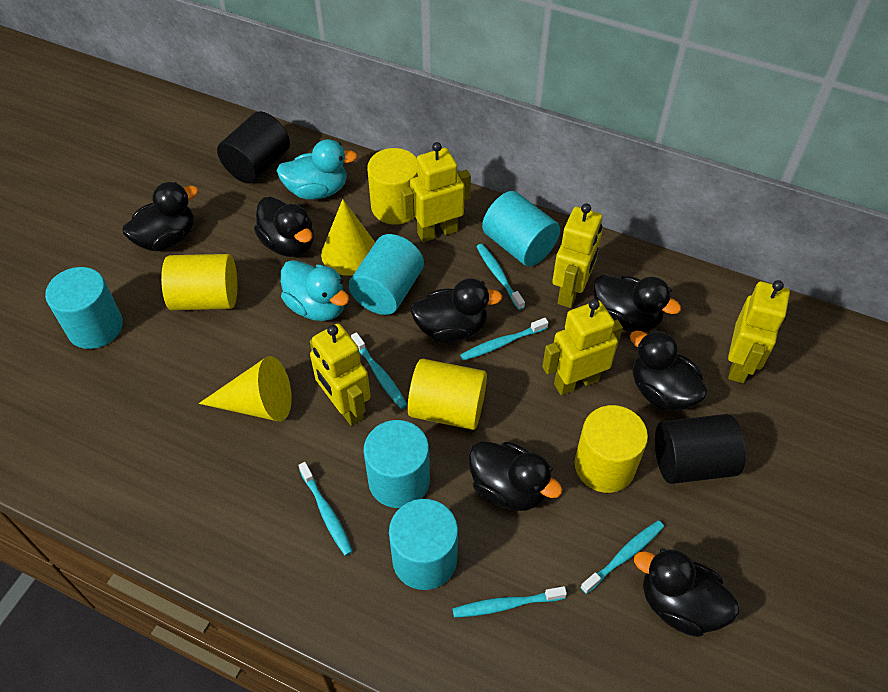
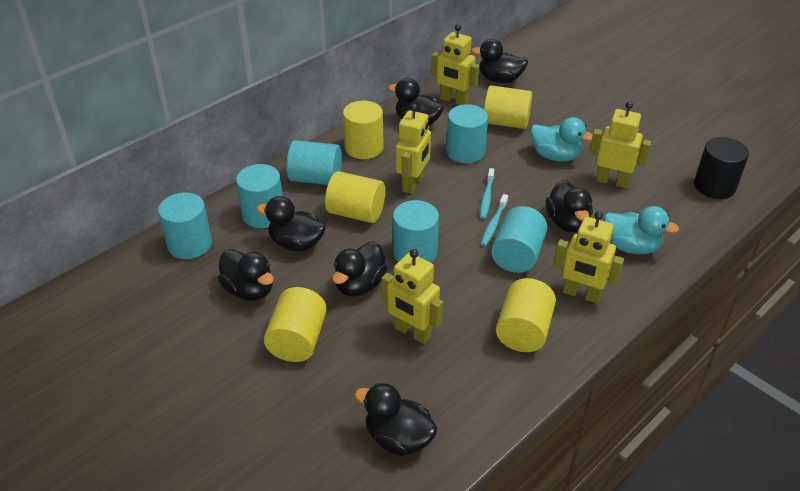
black cylinder: [217,111,290,183] [655,414,746,484] = 2 -> [694,137,749,199] = 1
turquoise cylinder: [45,267,123,349] [349,234,424,315] [363,420,430,508] [389,499,458,590] [482,191,560,266] = 5 -> [158,193,212,259] [236,164,283,228] [287,140,342,185] [393,200,439,263] [446,104,488,163] [491,206,548,273] = 6
turquoise toothbrush: [298,462,353,556] [351,332,407,409] [452,586,567,618] [460,318,548,361] [476,244,525,310] [580,520,664,594] = 6 -> [480,168,495,219] [481,194,508,246] = 2
yellow cone: [199,356,292,422] [321,199,375,276] = 2 -> none = 0
yellow cylinder: [161,254,237,310] [367,148,418,225] [408,359,487,430] [575,405,648,493] = 4 -> [264,287,327,362] [325,171,386,223] [343,101,384,159] [484,85,532,129] [496,278,556,352] = 5

